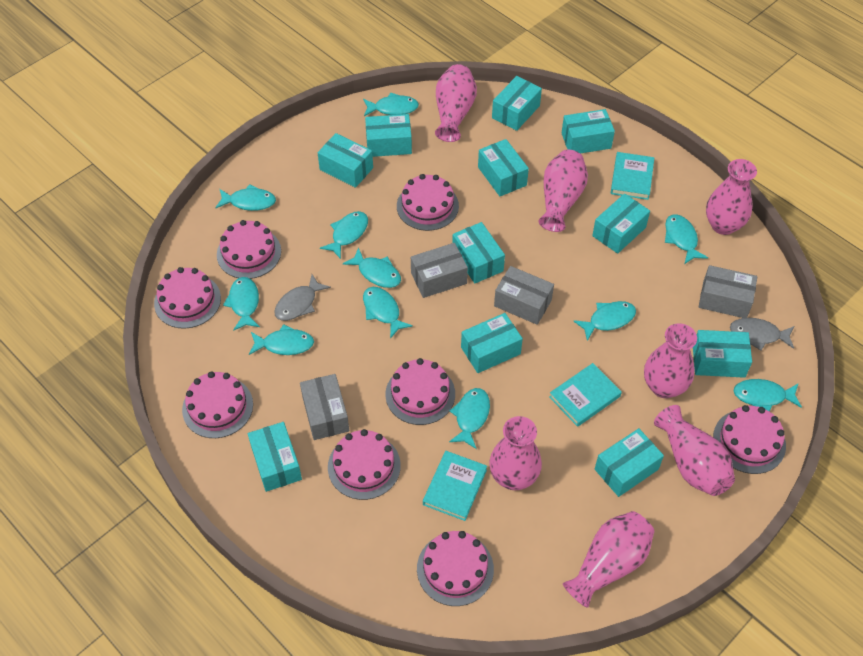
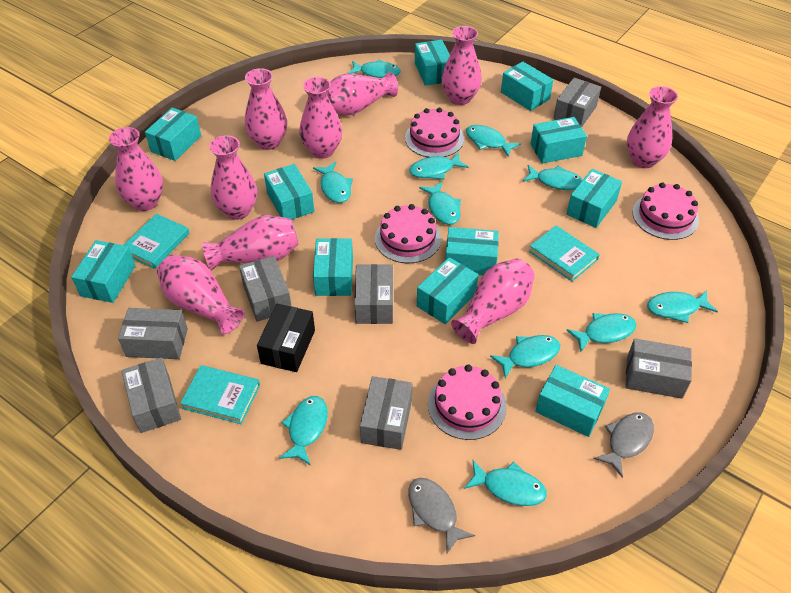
black box: none = 0 -> [257,304,315,372] = 1
grey box: [300,374,349,440] [411,243,468,298] [494,266,554,325] [699,265,757,318] = 4 -> [118,308,188,359] [121,357,181,433] [239,256,292,322] [354,264,393,324] [360,376,412,450] [553,78,601,127] [625,338,692,399] = 7
pink cake: [154,267,221,329] [182,371,253,438] [217,220,281,279] [328,429,401,500] [385,358,455,425] [397,174,459,231] [417,531,494,606] [713,405,786,474] = 8 -> [375,204,441,263] [405,108,464,157] [428,365,507,440] [633,183,699,240] = 4
pink vase: [435,64,477,142] [489,416,542,490] [539,150,588,232] [563,511,654,608] [644,323,697,398] [654,405,735,496] [706,159,757,235] = 7 -> [109,127,163,211] [157,254,245,335] [202,215,299,271] [209,135,257,220] [245,68,287,150] [299,77,342,159] [327,72,398,116] [441,26,482,105] [451,258,535,344] [627,86,678,168] = 10

